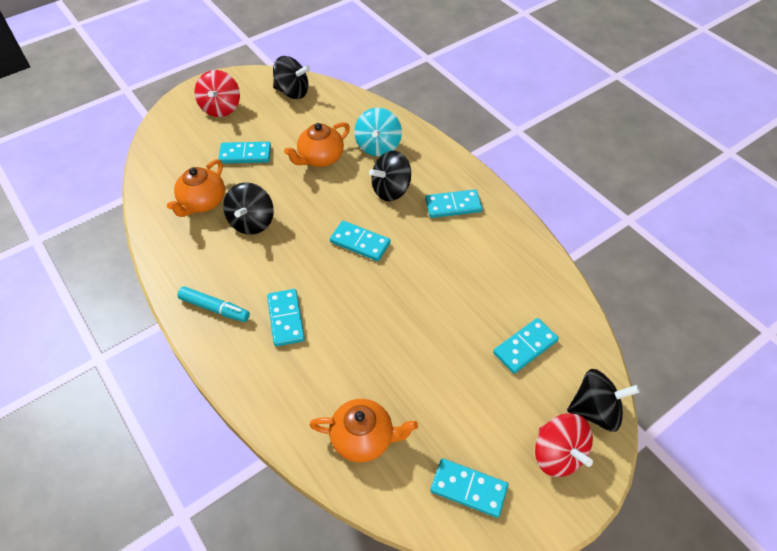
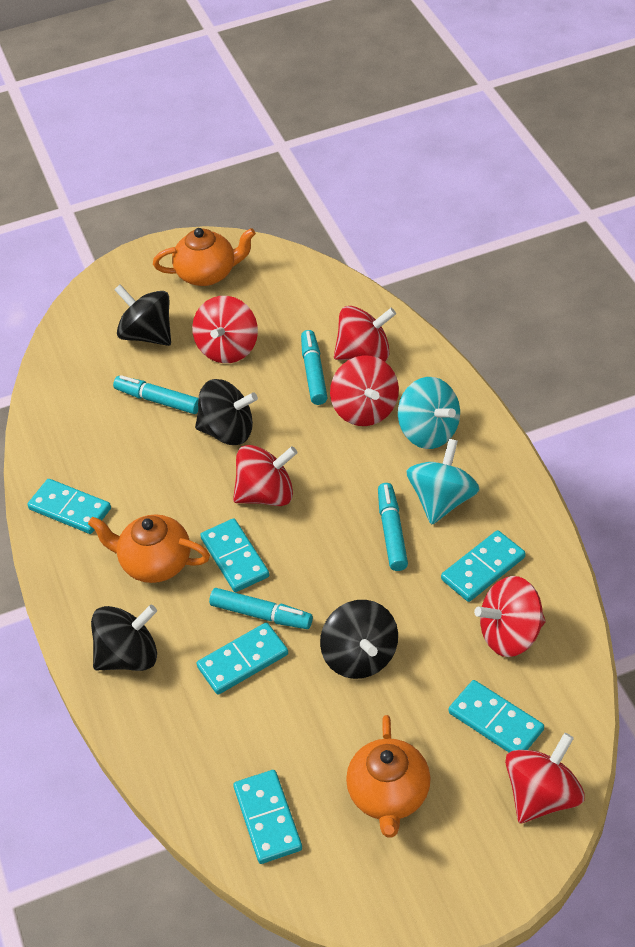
red spinning top: [195,70,240,117] [535,413,593,477] = 2 -> [192,296,258,363] [233,445,298,506] [330,355,399,426] [334,306,396,361] [474,576,546,657] [505,733,585,823] = 6
turquoise marker: [177,286,250,322] = 1 -> [113,375,199,414] [209,588,313,629] [301,330,328,405] [378,483,408,571] = 4
turquoise spinning top: [354,108,402,156] = 1 -> [398,377,460,449] [406,439,480,525] = 2

